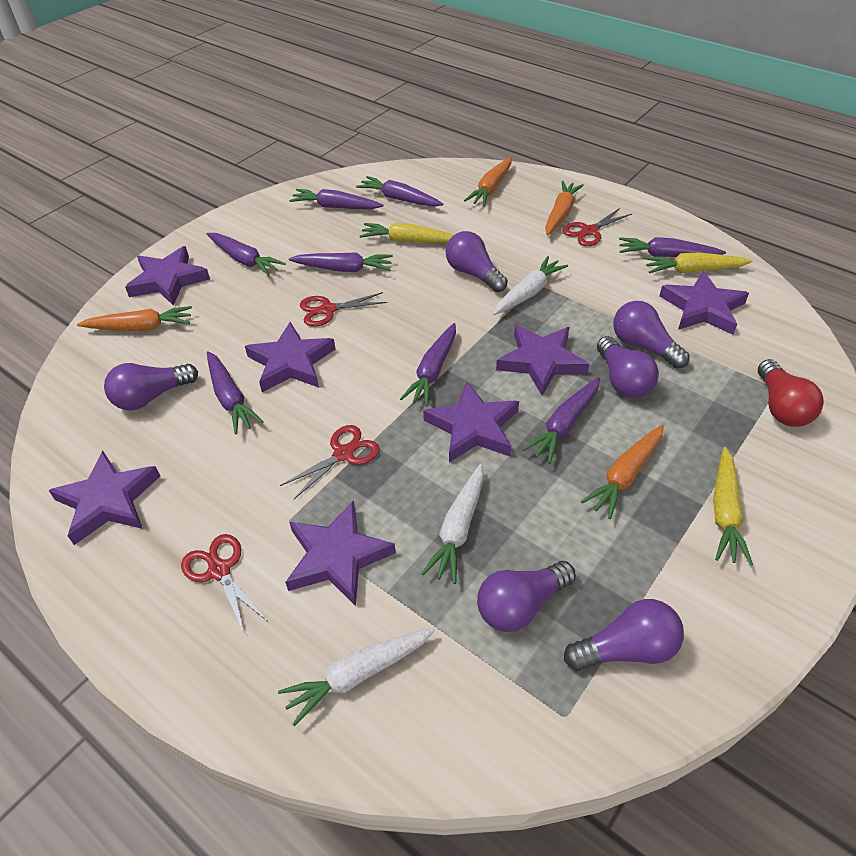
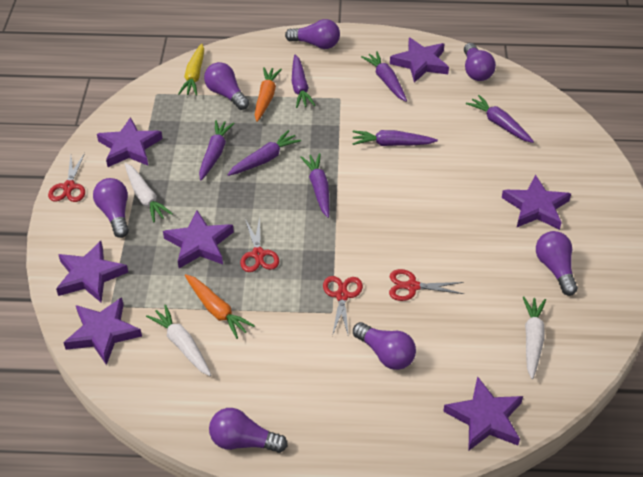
orange carrot: [77,306,192,331] [464,157,512,206] [545,181,584,235] [581,425,664,519] = 4 -> [185,274,255,339] [255,67,282,122] = 2
purple carrot: [207,233,286,276] [207,351,264,435] [289,189,383,209] [289,252,393,272] [356,176,443,207] [400,323,456,407] [522,377,600,464] [619,237,726,257] = 8 -> [199,120,235,180] [228,130,301,176] [292,55,315,108] [300,153,330,218] [352,130,438,146] [361,51,407,102] [466,95,534,143] = 7
purple light bulb: [104,363,198,410] [446,231,508,292] [477,561,576,632] [564,599,684,671] [597,336,659,398] [613,301,690,369] = 6 -> [93,178,129,238] [204,62,249,110] [209,408,288,453] [285,19,340,49] [353,322,416,370] [464,43,496,81] [536,231,578,296] = 7
red light bulb: [758,359,824,427] = 1 -> none = 0
yellow carrot: [360,223,453,243] [644,253,752,273] [713,447,753,566] = 3 -> [178,43,204,96] = 1

